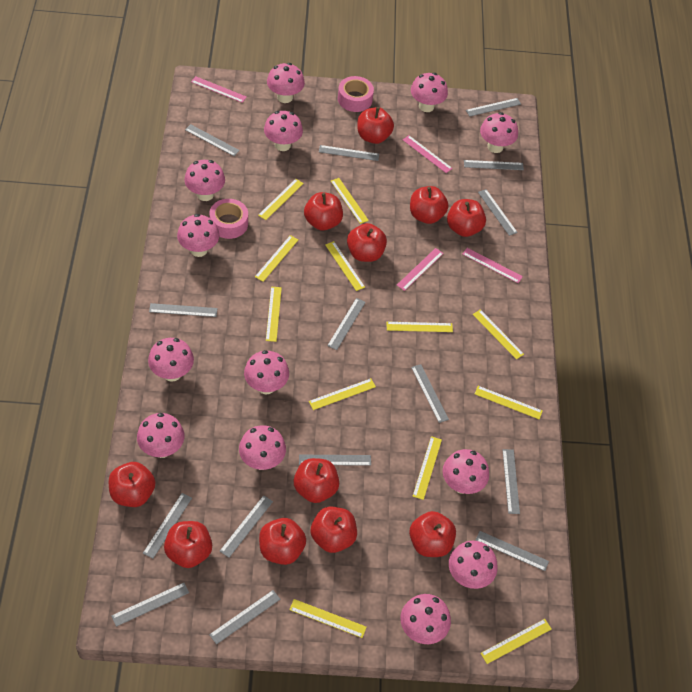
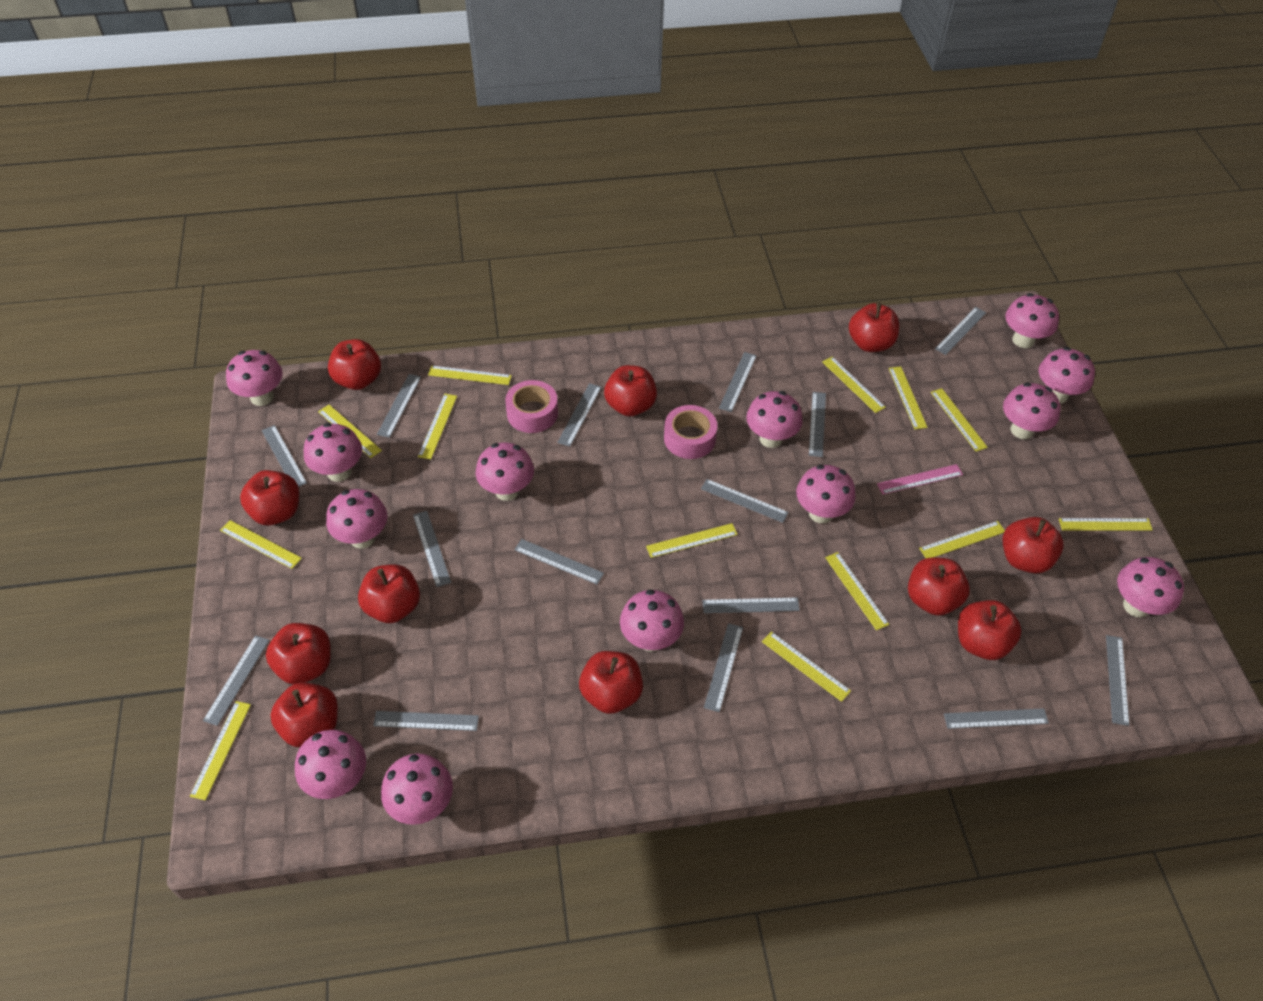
pink ruler: [191,76,247,103] [397,248,444,291] [403,135,453,173] [463,248,523,283] = 4 -> [877,464,963,494] = 1
yellow ruler: [255,235,299,282] [258,179,304,220] [266,287,282,342] [289,599,367,638] [309,378,376,410] [325,241,365,291] [331,178,369,224] [386,322,453,332] [412,436,442,500] [473,309,524,360] [475,386,543,419] [480,619,552,664] = 12 -> [190,701,251,800] [220,520,302,569] [318,405,382,458] [418,394,457,459] [428,365,512,385] [646,523,738,558] [762,632,851,702] [822,357,886,413] [825,552,889,630] [889,366,928,429] [919,521,1005,558] [931,388,988,452] [1059,518,1153,531] = 13

